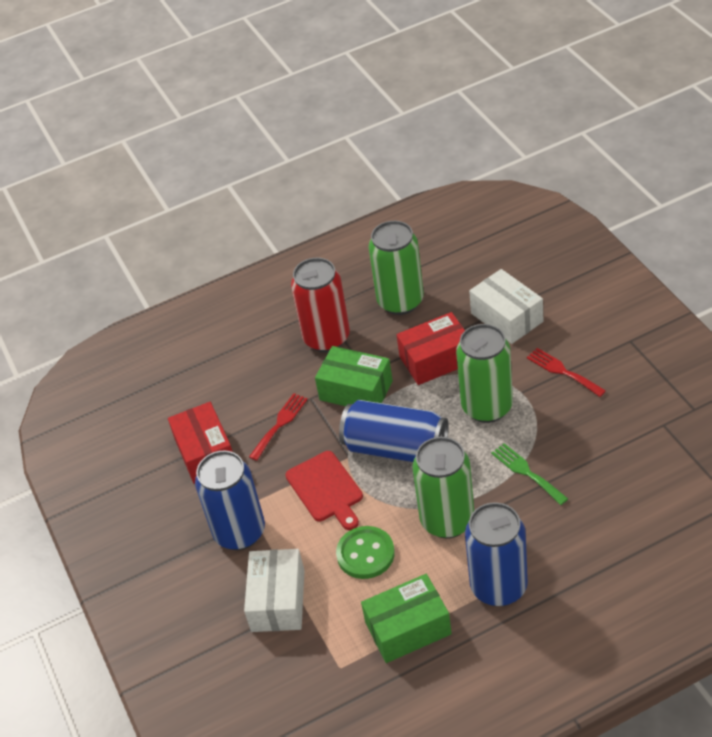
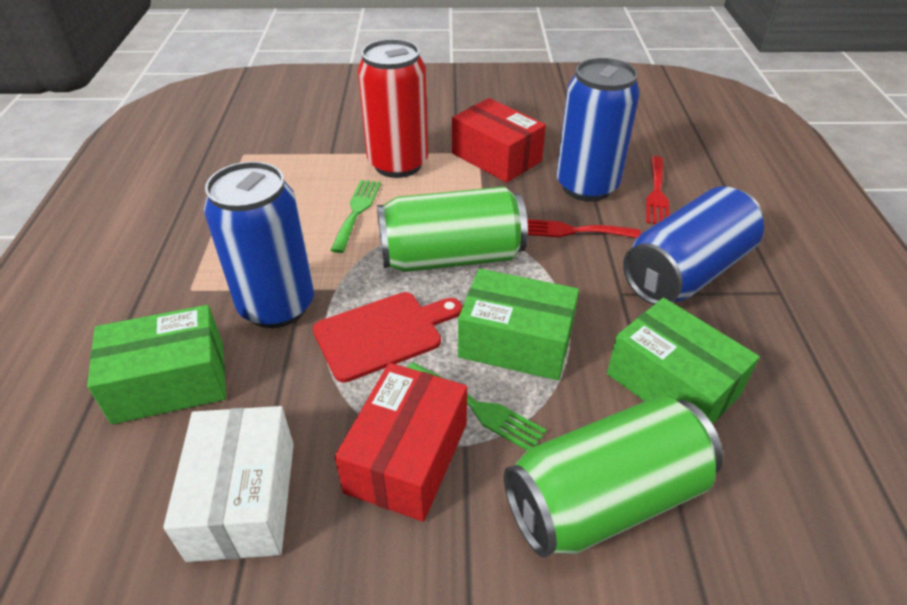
green box: [315,346,393,406] [361,574,452,663] = 2 -> [87,305,226,425] [458,269,579,380] [607,298,760,424] = 3
green button: [336,526,395,579] = 1 -> none = 0
green can: [369,221,424,315] [412,437,474,538] [456,324,513,423] = 3 -> [377,186,528,272] [504,396,723,557] = 2
green fork: [491,443,568,505] = 1 -> [330,180,381,253] [407,362,547,450] = 2
white box: [244,549,305,632] [469,269,543,344] = 2 -> [163,406,294,562] = 1

